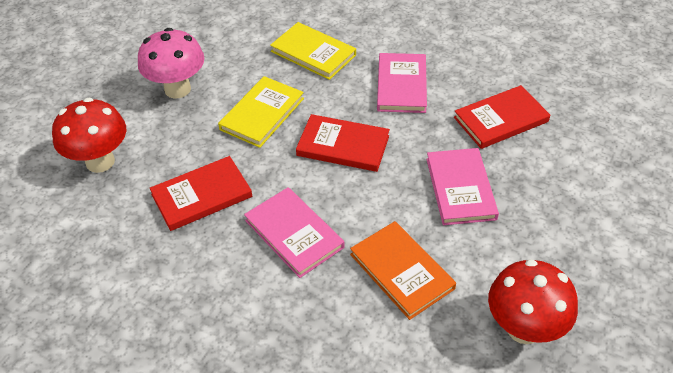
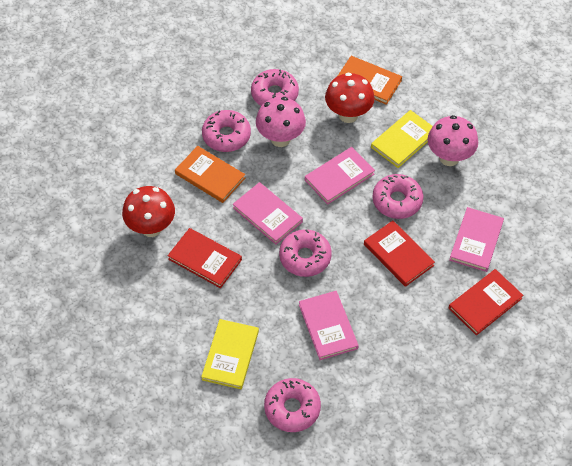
orange book: [350,221,456,320] = 1 -> [175,146,245,203] [338,56,402,105] = 2
pink book: [244,187,344,278] [377,53,427,113] [426,148,499,225] = 3 -> [233,182,303,245] [299,291,359,360] [305,147,375,205] [449,207,504,272] = 4
pink donut: none = 0 -> [202,110,251,152] [251,69,299,106] [264,378,321,432] [279,229,332,277] [372,174,423,219] = 5
pink mushroom: [138,28,204,98] = 1 -> [256,97,306,147] [427,115,478,166] = 2

